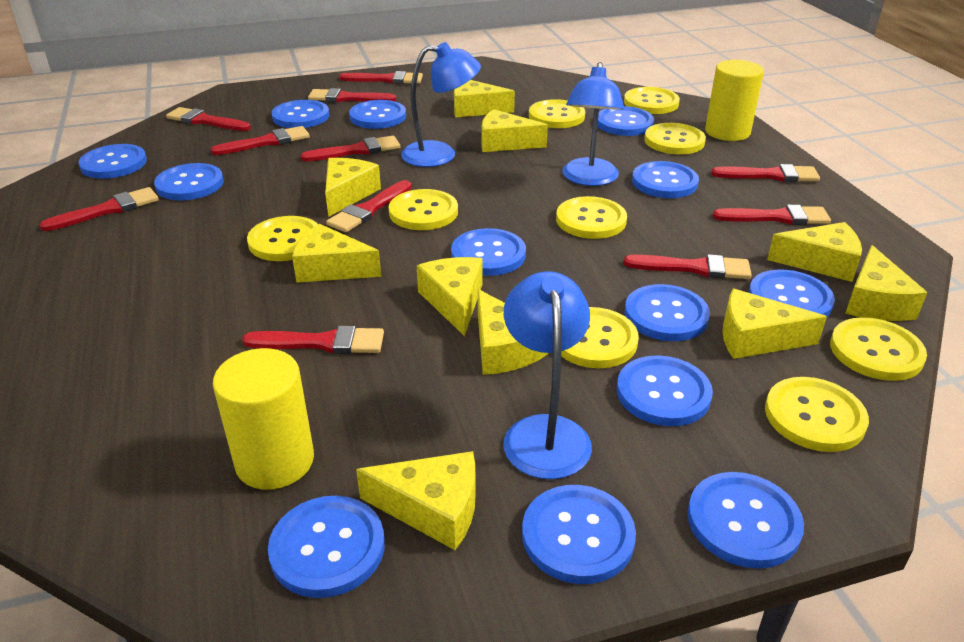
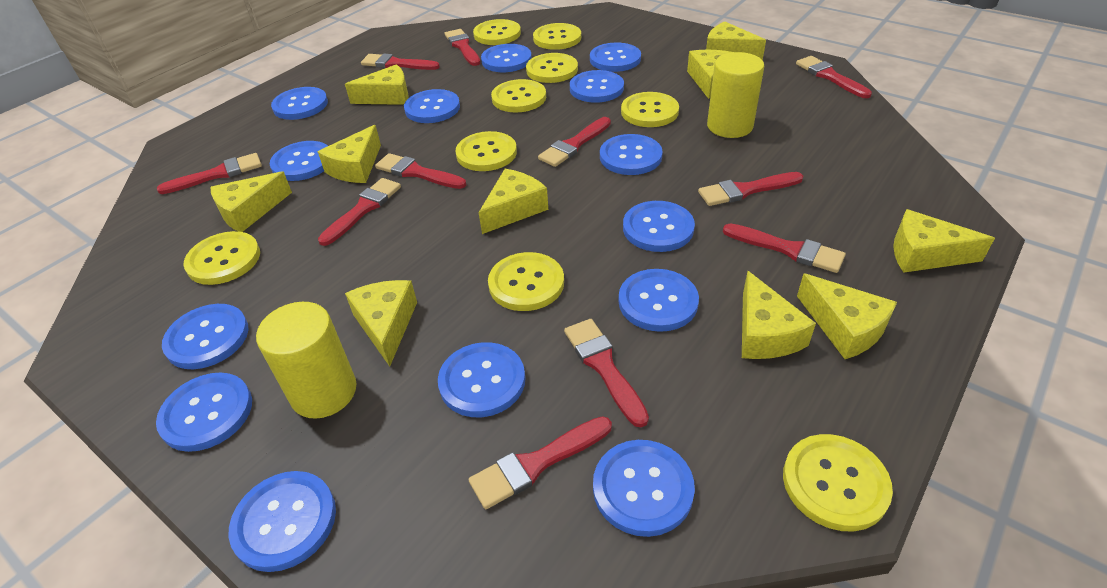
blue button: [78,144,147,179] [154,163,224,201] [268,496,385,598] [271,100,329,128] [349,100,406,129] [451,228,526,276] [522,485,636,584] [598,106,654,136] [617,355,713,426] [624,284,710,341] [632,161,699,198] [688,472,804,569] [749,270,835,317] = 13 -> [156,372,252,452] [162,304,248,369] [229,471,336,572] [270,141,328,181] [271,87,328,120] [404,89,460,123] [438,342,525,417] [481,44,532,72] [570,70,624,103] [590,43,641,72] [593,440,695,537] [600,134,663,175] [619,269,699,332] [623,201,695,252] = 14
blue lamp: [401,42,481,167] [503,271,592,479] [562,62,624,186] = 3 -> none = 0

